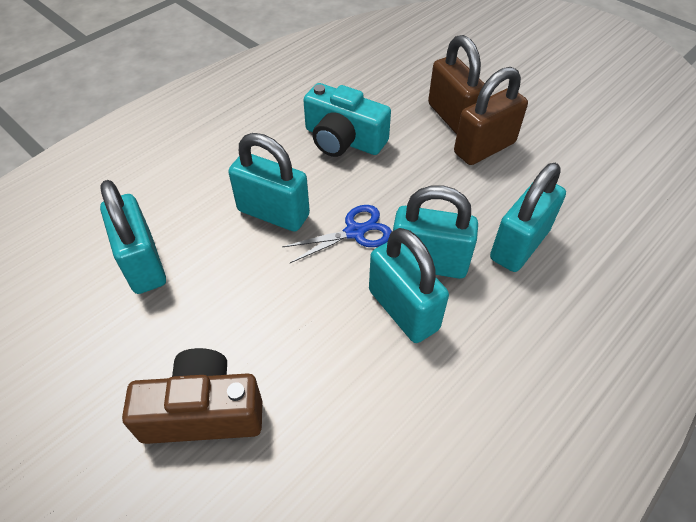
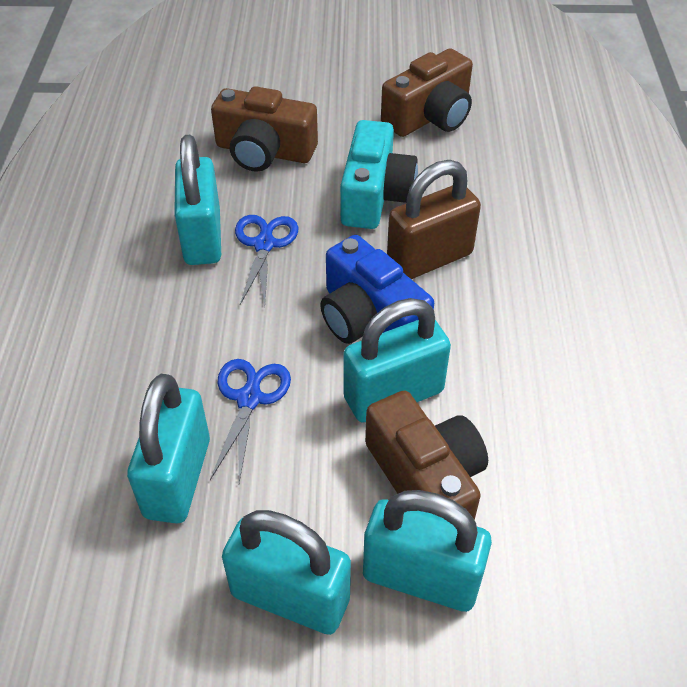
blue camera: none = 0 -> [320,235,434,344] = 1
blue scissors: [282,205,392,263] = 1 -> [210,359,291,483] [235,215,299,306] = 2
brown camera: [122,348,262,444] = 1 -> [211,86,318,172] [365,390,488,520] [381,48,473,137] = 3
brown padlock: [428,35,485,135] [454,67,528,165] = 2 -> [387,160,481,279] = 1

